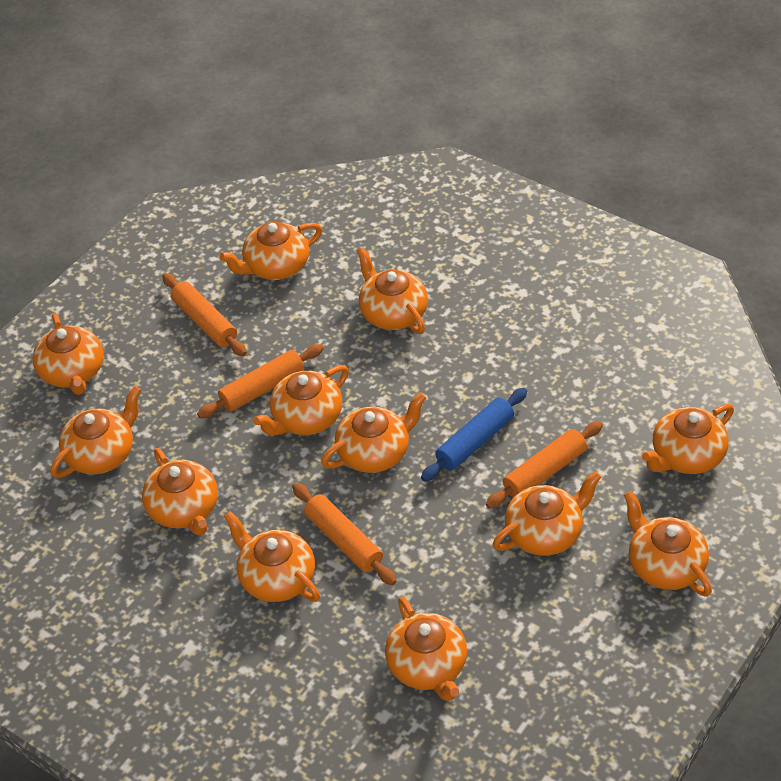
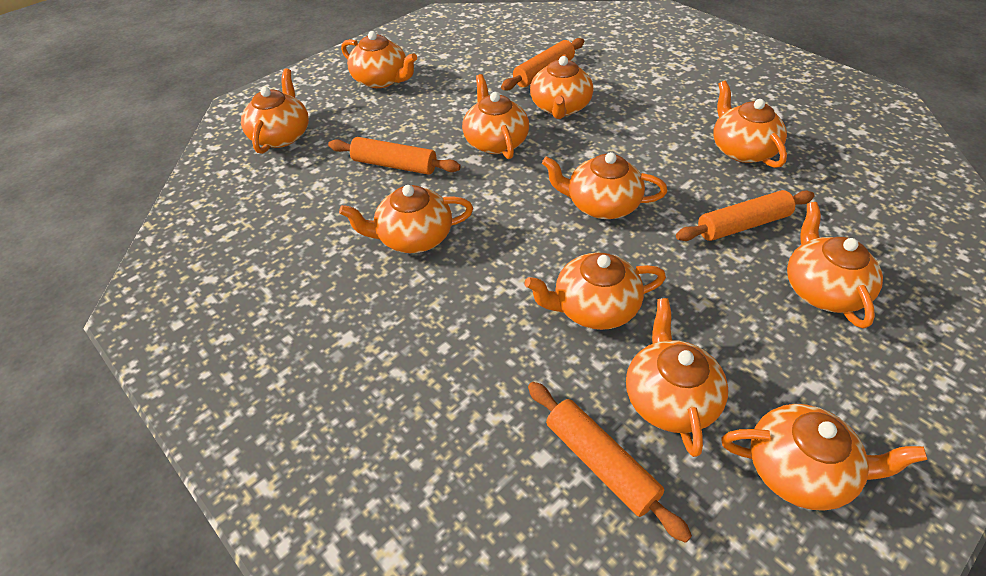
blue rolling pin: [421,388,527,481] = 1 -> none = 0
orange teapot: [32,313,104,395] [50,386,141,478] [142,448,218,536] [220,222,322,280] [224,511,320,602] [253,365,349,435] [321,392,426,473] [357,247,428,334] [385,597,467,701] [493,471,601,556] [624,491,712,597] [642,404,734,474] = 12 -> [241,69,309,154] [339,185,473,253] [341,31,417,88] [462,74,529,159] [524,253,666,330] [530,55,593,119] [542,152,667,219] [626,298,728,457] [713,81,787,168] [721,404,928,511] [787,202,883,329] = 11

